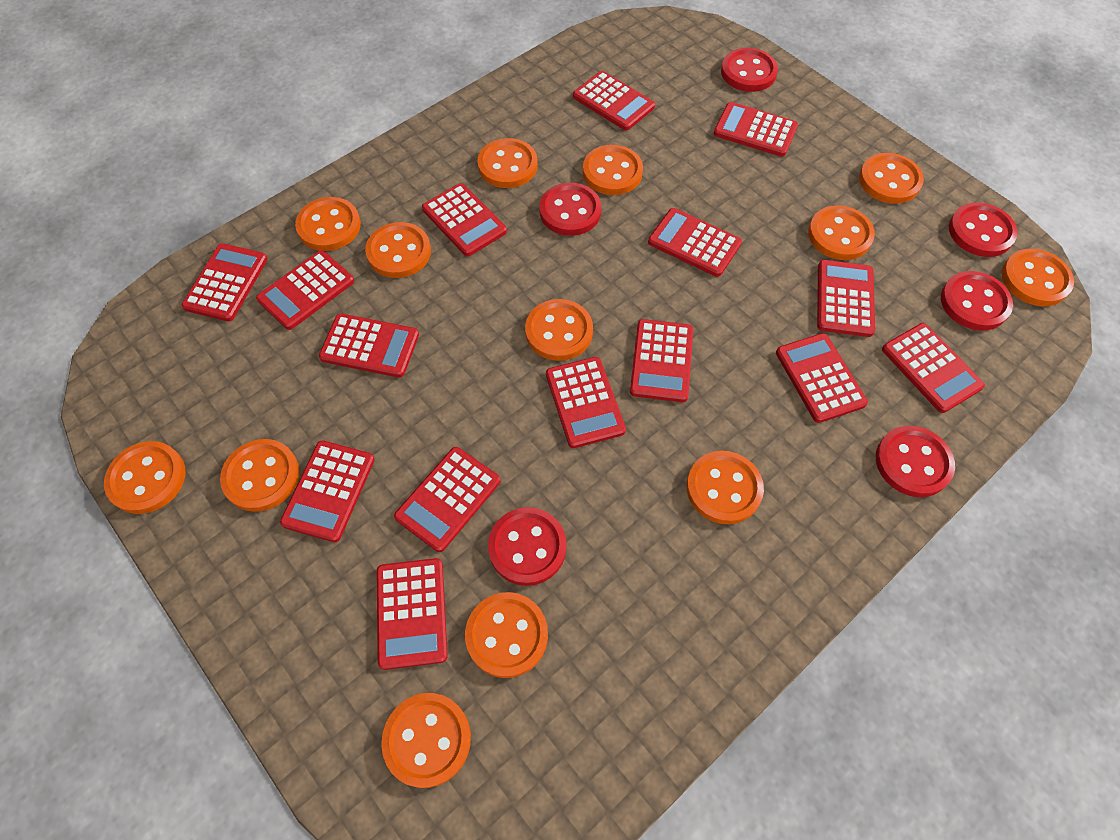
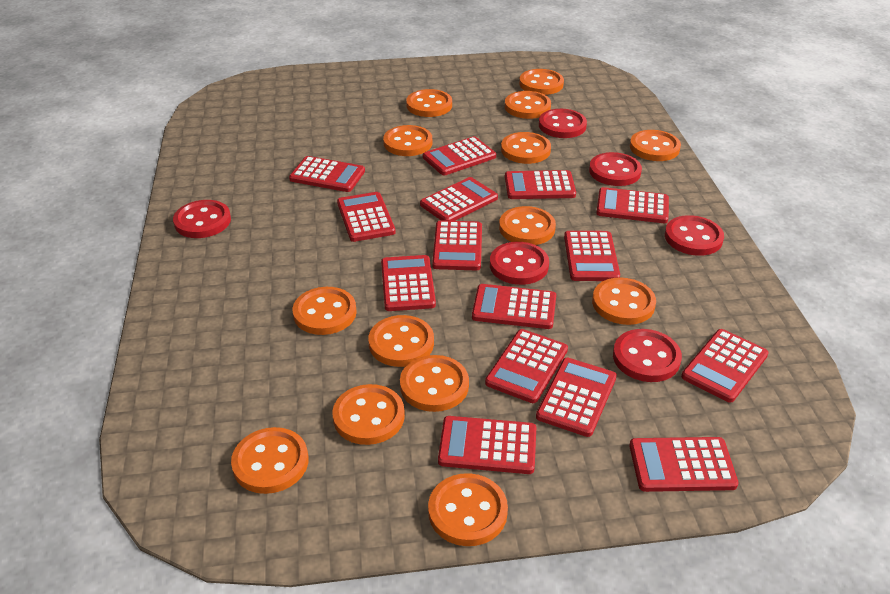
orange button: [104,441,186,514] [220,439,299,512] [295,197,361,251] [365,222,431,278] [381,693,471,788] [465,592,548,678] [477,138,538,188] [525,299,593,361] [583,145,643,195] [687,451,764,524] [808,205,875,260] [859,153,924,204] [1002,249,1074,306] = 13 -> [231,427,308,494] [293,287,357,335] [332,384,405,445] [368,315,434,367] [383,125,432,156] [400,355,469,412] [406,89,452,117] [428,473,508,546] [499,206,556,245] [501,132,551,164] [505,91,551,119] [519,69,564,95] [592,277,656,325] [630,130,681,161] = 14

